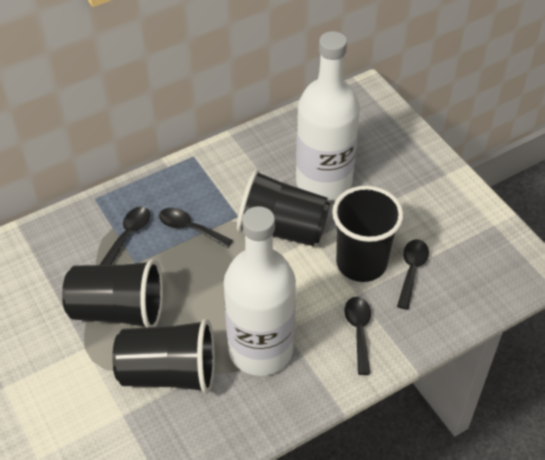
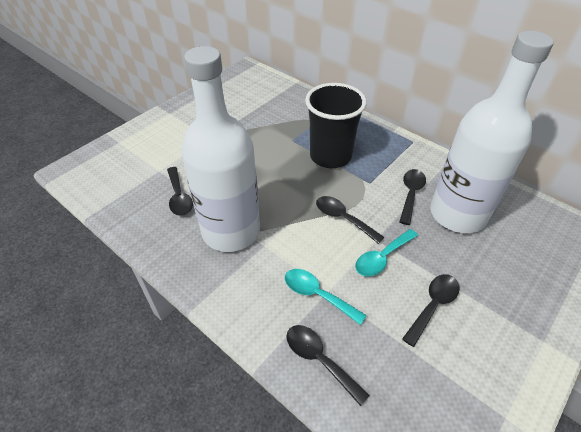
black cup: [62,259,163,327] [112,319,215,394] [237,169,330,246] [332,186,404,282] = 4 -> [305,83,367,168] = 1
black spoon: [100,207,150,265] [159,207,233,248] [345,297,371,375] [397,239,429,310] = 4 -> [167,167,193,216] [286,325,370,406] [316,196,384,244] [399,169,426,225] [402,274,460,347] = 5
turquoise spoon: none = 0 -> [285,269,367,325] [355,229,418,276] = 2

